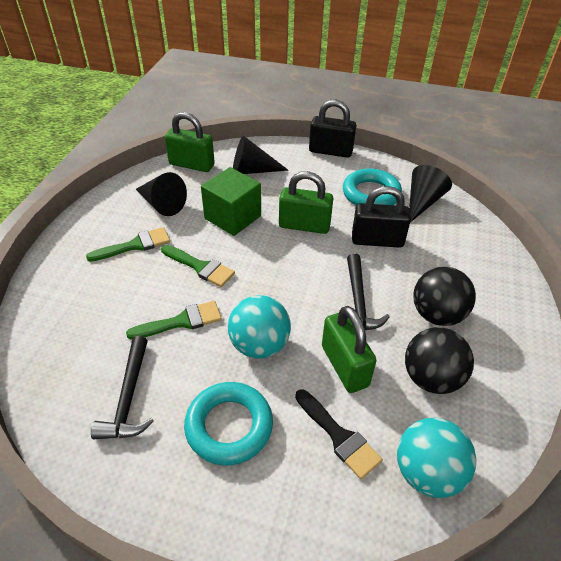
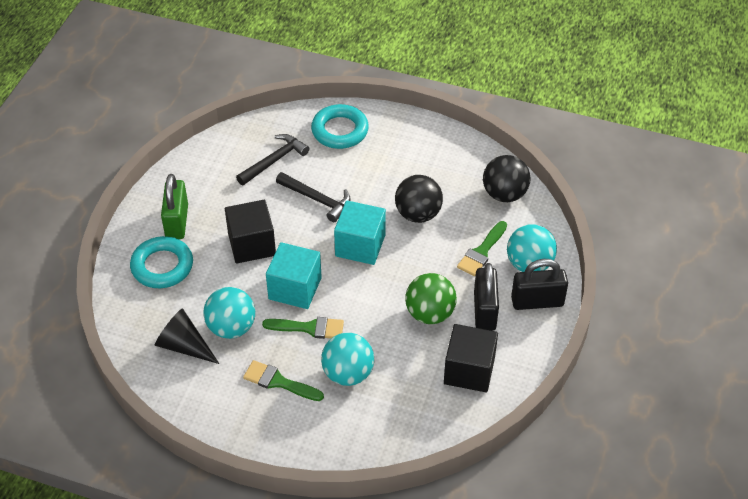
black brush: [295,389,383,479] = 1 -> none = 0
black cone: [136,172,187,216] [233,136,289,174] [409,165,452,222] = 3 -> [155,308,219,364] = 1
black cube: none = 0 -> [225,200,276,264] [444,324,498,392] = 2
green ball: none = 0 -> [405,273,457,324] = 1
green cube: [201,167,261,236] = 1 -> none = 0
green padlock: [165,112,215,172] [279,171,333,234] [322,306,377,393] = 3 -> [161,174,188,239] = 1
turquoise ball: [228,295,291,358] [397,418,476,498] = 2 -> [203,287,255,339] [321,333,374,386] [507,224,557,272] = 3
turquoise cube: none = 0 -> [266,242,322,309] [334,201,386,265] = 2

